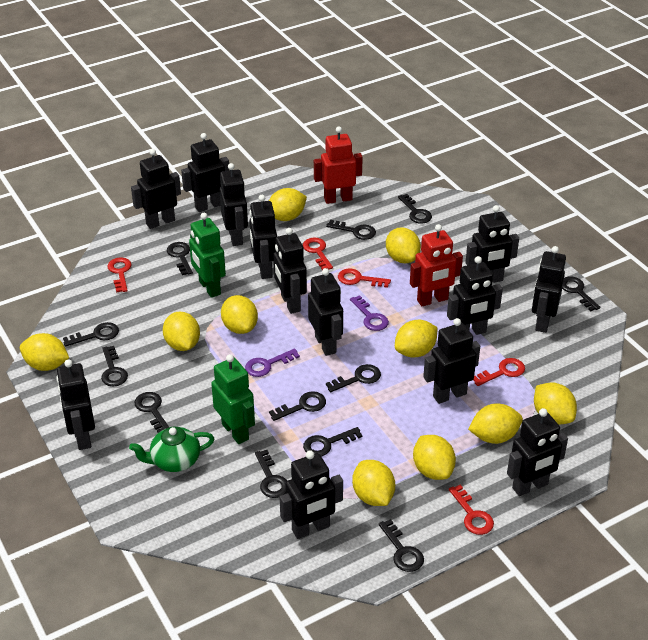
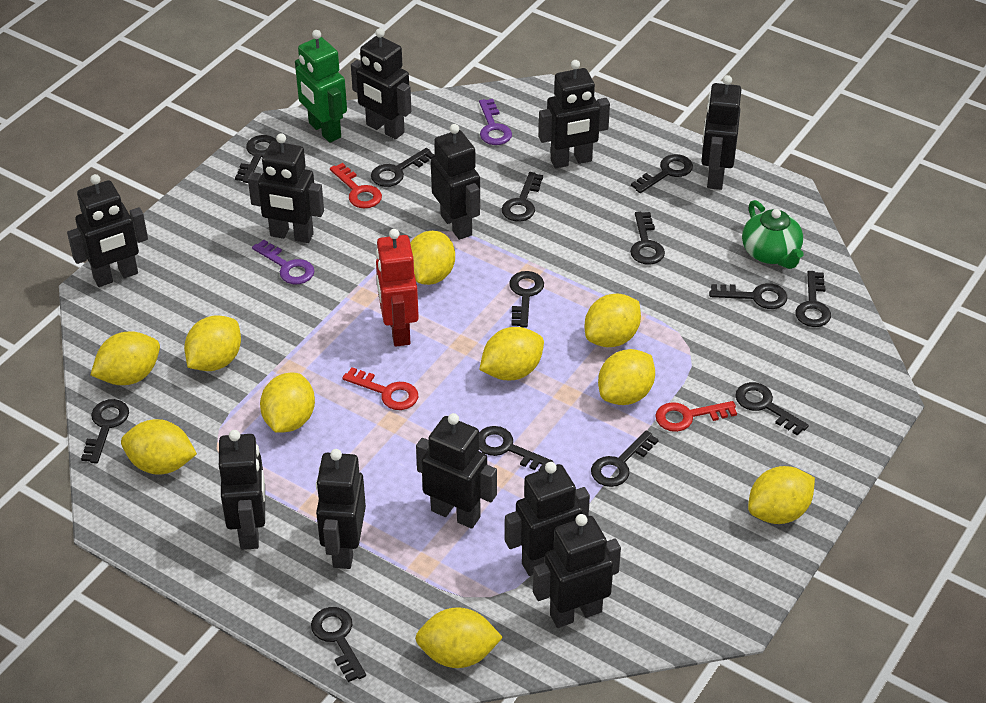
black key: [63,322,119,347] [101,346,128,386] [135,392,169,433] [167,242,193,275] [255,450,287,498] [269,391,326,421] [303,427,362,457] [326,220,376,240] [326,364,381,392] [379,519,424,572] [398,194,432,223] [562,276,600,311] = 12 -> [81,399,129,464] [235,135,277,183] [311,607,366,682] [371,148,435,187] [479,426,554,471] [502,172,543,222] [509,271,544,328] [591,430,659,487] [630,212,665,265] [631,154,693,193] [709,283,787,309] [735,382,809,435] [795,271,831,327] = 13
black robot: [56,359,95,450] [131,149,181,229] [181,133,230,212] [219,163,248,246] [249,195,277,279] [273,228,307,314] [280,450,343,539] [308,268,343,356] [423,318,480,404] [447,256,503,335] [466,205,519,283] [507,408,568,496] [532,246,566,333] = 13 -> [67,174,148,287] [219,430,265,550] [248,133,324,243] [316,449,366,569] [351,28,412,140] [416,413,497,529] [431,124,480,240] [505,462,590,576] [533,514,621,628] [539,60,610,169] [701,75,742,190] = 11
green robot: [189,213,226,298] [211,354,255,444] = 2 -> [295,30,347,143] = 1
red key: [107,257,132,292] [303,238,333,270] [338,268,391,288] [449,485,494,535] [473,358,525,386] = 5 -> [330,163,382,208] [342,367,418,410] [655,401,737,432] = 3
red robot: [314,126,363,204] [410,224,463,306] = 2 -> [376,229,419,347] = 1

